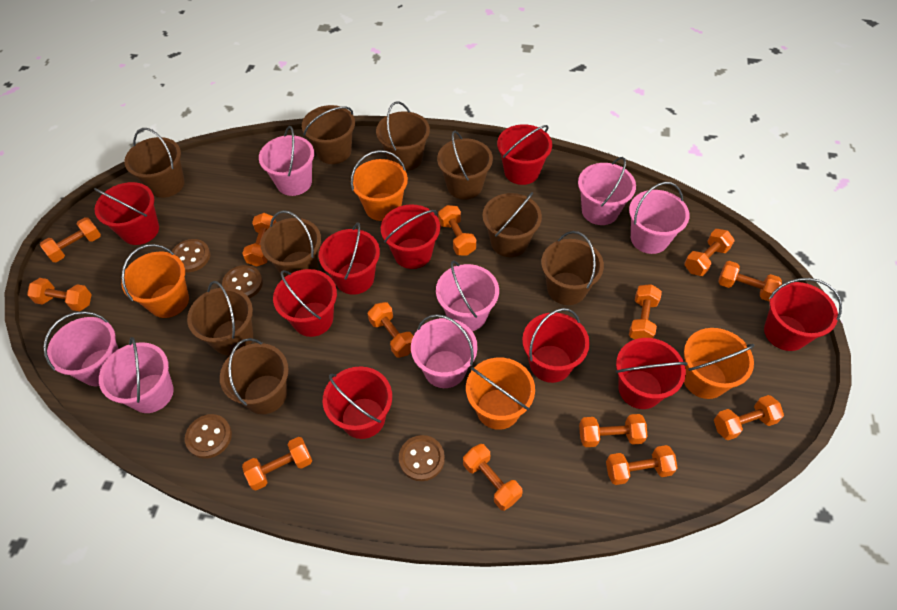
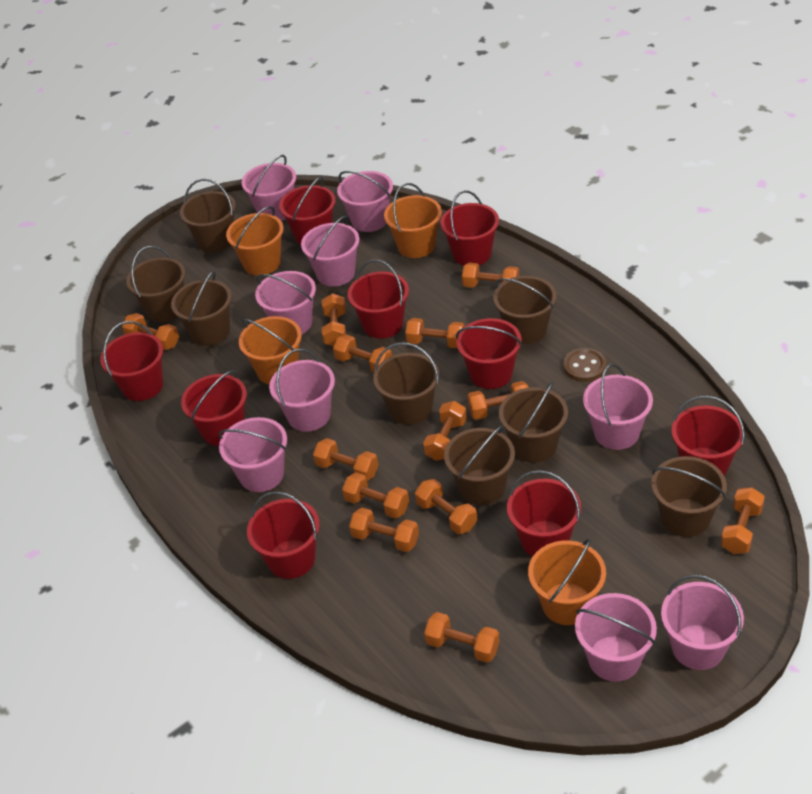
brown bucket: [124,128,185,198] [187,281,253,356] [220,338,289,414] [261,210,321,278] [302,105,355,164] [376,102,430,171] [437,131,493,199] [482,192,542,257] [541,231,604,305] = 9 -> [126,246,186,322] [171,271,232,346] [180,179,236,252] [373,342,439,425] [444,426,515,505] [493,276,556,344] [499,382,568,463] [651,456,727,537] = 8
brown button: [172,239,210,272] [185,414,232,459] [222,265,263,298] [399,435,445,481] = 4 -> [563,348,606,382] = 1
pink bucket: [43,311,119,386] [99,337,174,413] [259,126,314,196] [411,314,478,388] [436,261,499,331] [578,157,636,225] [629,182,690,254] = 7 -> [219,417,287,492] [242,155,296,221] [255,271,316,334] [269,349,335,432] [301,215,360,287] [337,171,393,232] [575,593,657,682] [583,364,653,450] [661,574,744,670] = 9

